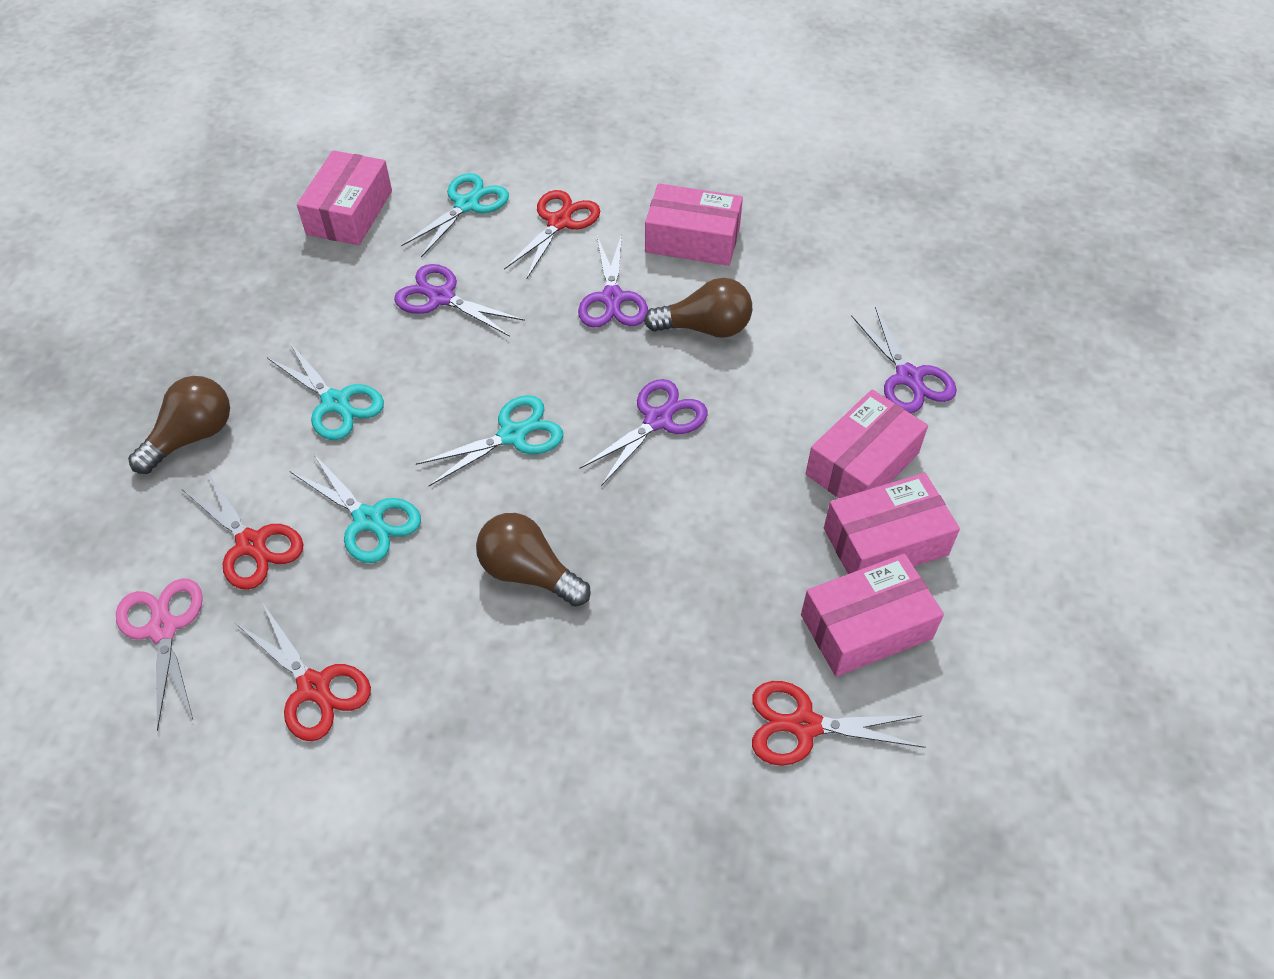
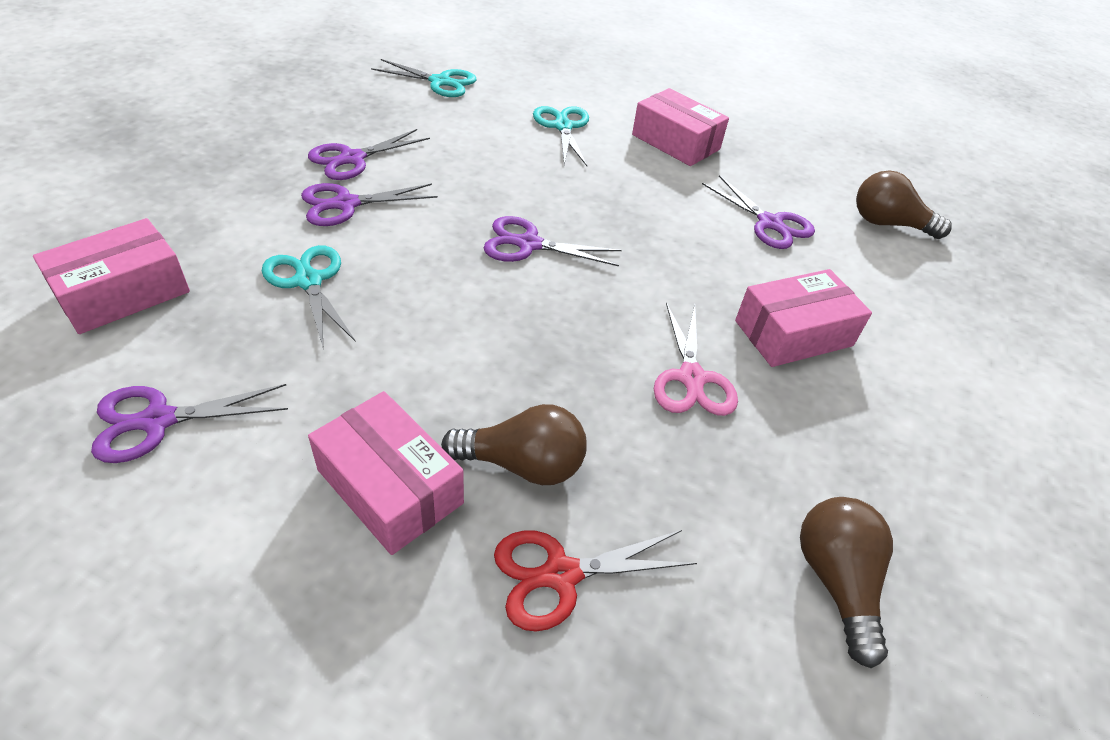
pink box: [297,150,392,245] [645,183,743,266] [801,554,944,677] [806,389,928,498] [824,473,960,574] = 5 -> [33,218,190,334] [308,391,464,555] [632,88,729,166] [735,269,872,367] = 4
purple scissors: [394,264,525,337] [578,234,648,327] [580,379,708,486] [851,307,957,413] = 4 -> [91,384,288,463] [301,183,438,226] [308,129,430,180] [483,216,622,266] [702,175,815,249] = 5
red scissors: [182,473,303,590] [236,604,371,741] [504,190,600,279] [752,681,925,766] = 4 -> [494,530,697,632] = 1
turquoise scissors: [267,343,384,440] [290,453,421,563] [401,173,509,257] [416,395,563,486] = 4 -> [262,245,356,346] [371,59,477,97] [533,106,589,166] = 3

